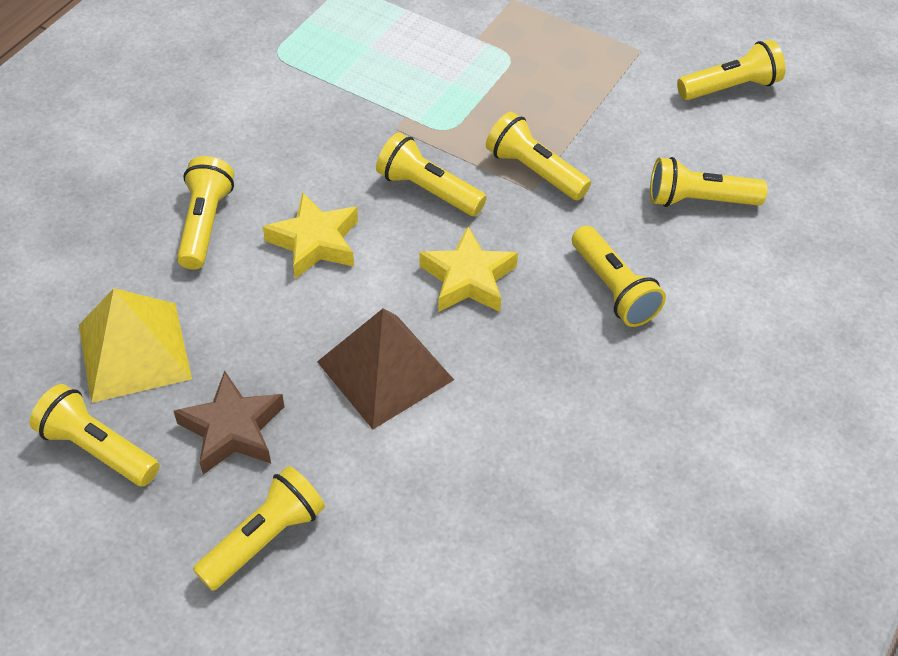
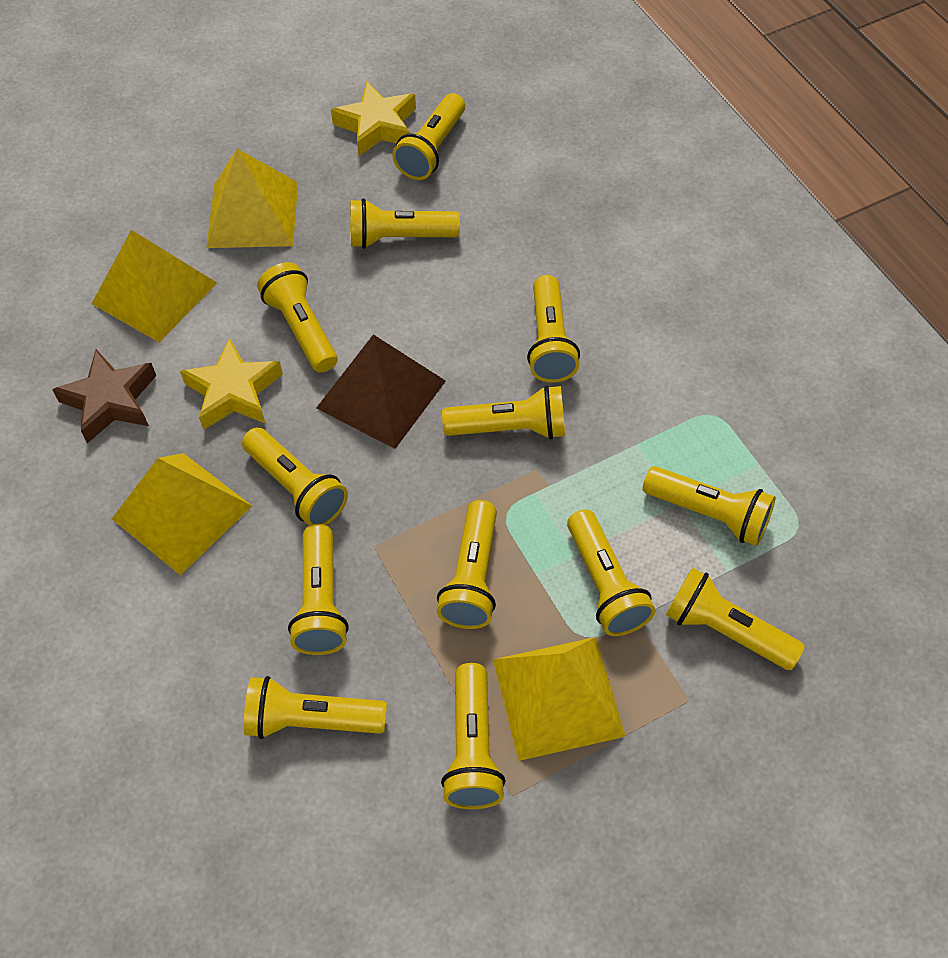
yellow flashlight: [30,384,159,486] [177,156,234,270] [193,466,325,591] [376,132,487,216] [486,111,591,200] [572,226,666,327] [650,157,767,207] [677,40,785,100] = 8 -> [242,427,348,525] [243,676,387,739] [257,262,338,373] [288,524,349,655] [350,198,460,249] [392,93,465,180] [437,500,497,629] [441,663,506,809] [442,385,565,439] [527,275,580,383] [567,509,656,636] [642,466,776,546] [666,567,805,670] = 13
yellow pyramid: [79,288,192,403] = 1 -> [91,230,217,343] [112,453,252,575] [206,149,298,248] [493,637,626,761] = 4

